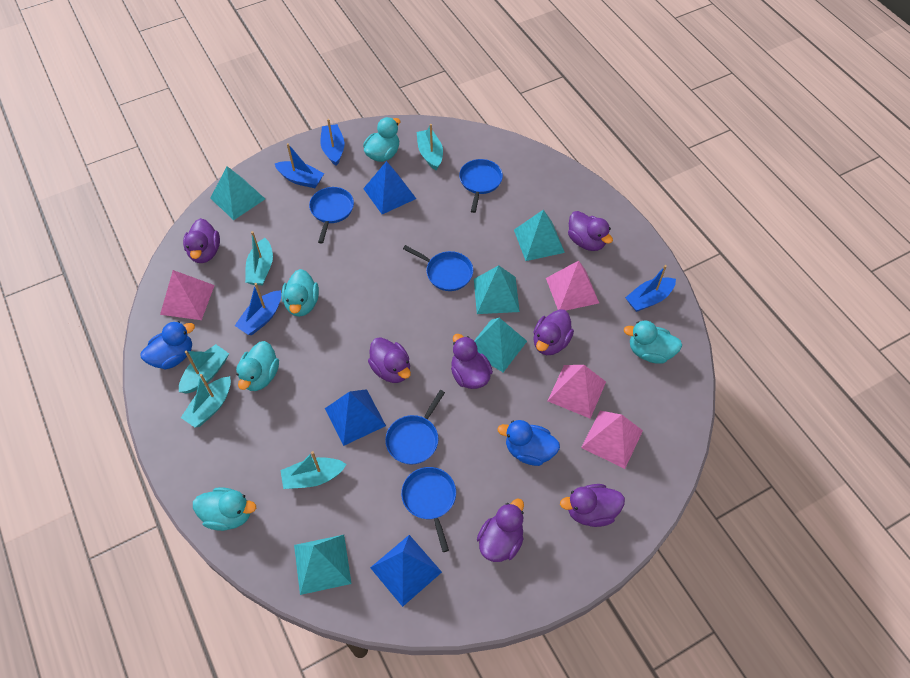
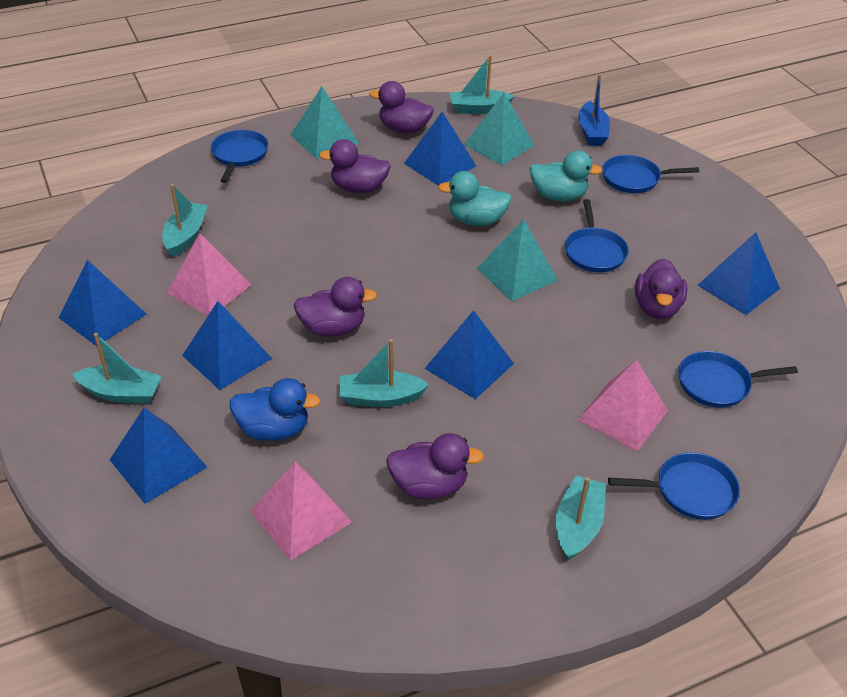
blue boat: [235,283,281,335] [275,143,324,188] [320,119,344,166] [625,265,676,312] = 4 -> [579,74,610,145] = 1
blue duck: [140,321,195,369] [497,420,560,466] = 2 -> [229,378,321,441] = 1
blue pyramid: [325,389,386,446] [363,161,416,214] [370,535,442,607] = 3 -> [59,260,146,346] [110,408,207,504] [182,301,272,390] [404,112,476,186] [424,310,514,399] [697,232,780,315] = 6
pink pyramid: [160,270,215,320] [546,261,599,311] [548,365,606,419] [581,411,643,469] = 4 -> [167,233,252,316] [250,462,352,561] [578,360,668,451] = 3
purple duck: [183,218,220,263] [368,337,411,383] [451,334,493,389] [477,498,524,562] [533,309,574,355] [560,484,625,527] [568,211,613,251] = 7 -> [293,277,377,337] [319,139,391,193] [369,81,434,134] [386,433,484,499] [635,258,687,319] = 5
turquoise duck: [193,487,256,531] [236,341,279,391] [282,269,319,317] [363,117,400,162] [624,320,682,363] = 5 -> [438,171,512,226] [530,150,603,201] = 2
turquoise pyramid: [210,166,265,220] [294,535,352,595] [474,265,520,314] [474,318,527,372] [514,210,565,261] = 5 -> [291,86,359,159] [464,93,535,165] [477,219,558,301] = 3

